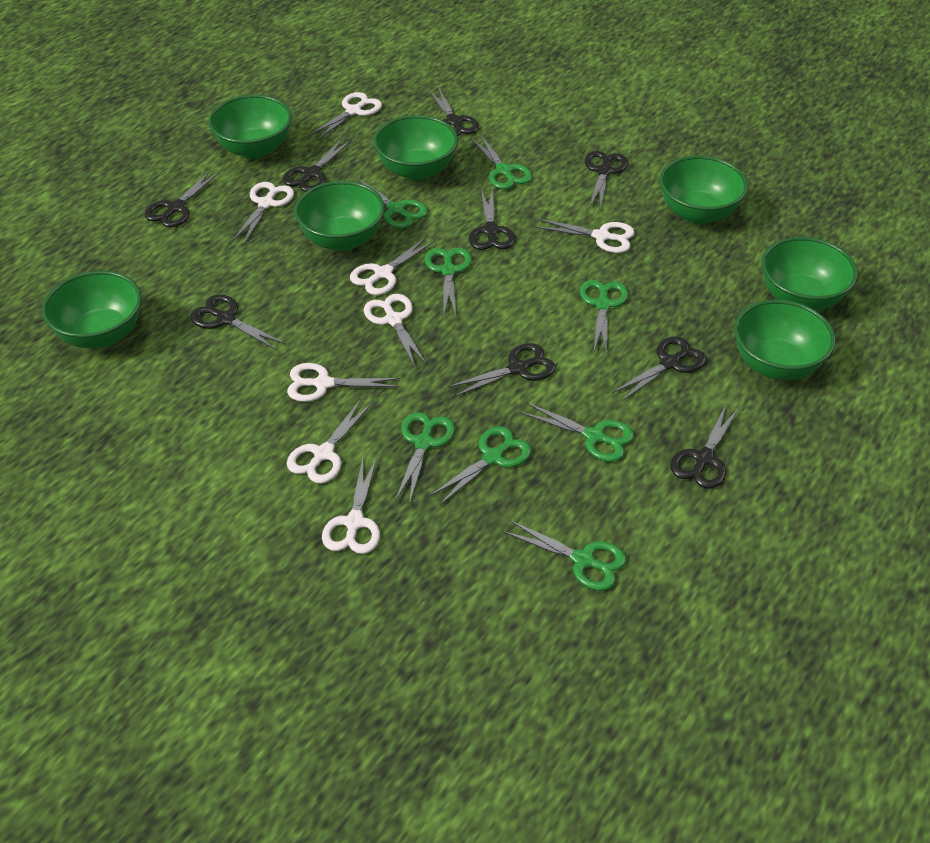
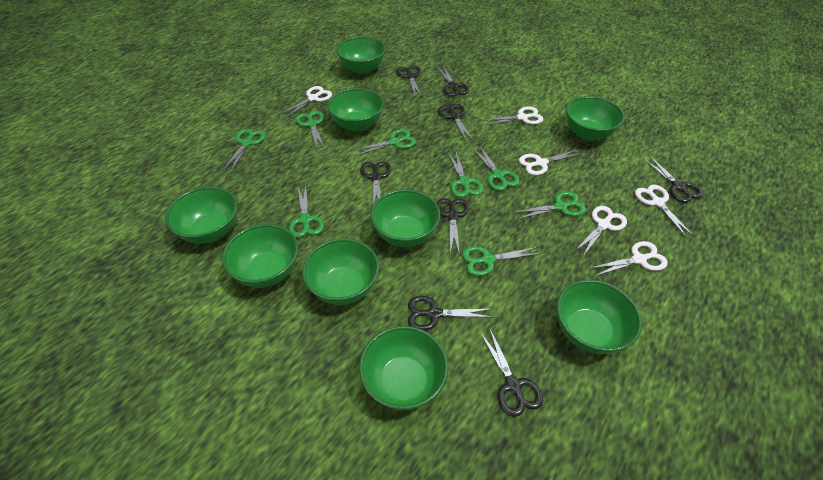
black scissors: [145,170,220,228] [190,294,285,350] [282,139,351,192] [429,87,479,136] [448,343,556,397] [469,187,515,250] [585,151,628,209] [612,336,706,402] [670,403,739,489] = 9 -> [360,161,391,205] [396,65,422,97] [408,296,492,331] [437,65,469,97] [437,198,469,253] [438,104,473,140] [480,330,543,417] [644,156,703,203] = 8
green bowl: [42,271,142,349] [208,95,292,159] [294,181,385,251] [373,115,458,181] [659,156,748,224] [734,300,835,380] [761,237,858,311] = 7 -> [165,186,238,244] [222,224,299,288] [302,238,379,305] [328,88,384,132] [336,37,386,74] [359,326,448,410] [370,189,440,247] [556,280,642,354] [566,96,625,141] = 9
white scissors: [233,182,294,243] [287,363,400,402] [287,399,372,483] [309,92,382,140] [322,458,380,554] [350,237,435,295] [364,294,427,367] [535,219,635,253] = 8 -> [282,86,332,118] [483,107,543,125] [519,150,582,175] [575,206,627,256] [591,241,668,276] [635,185,694,238] = 6

